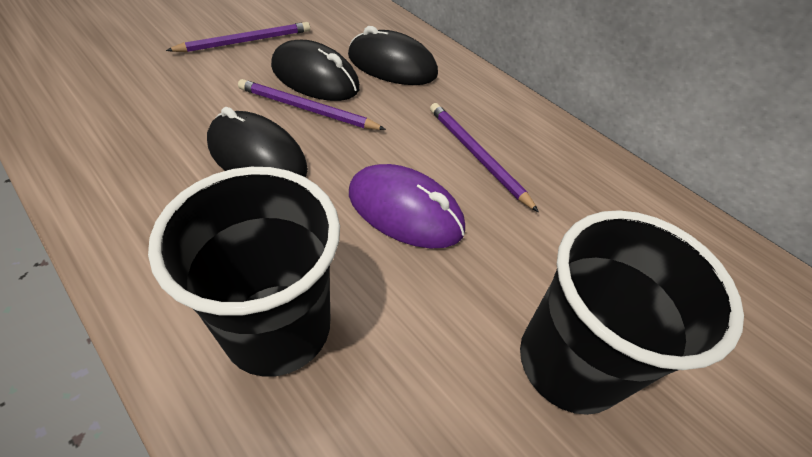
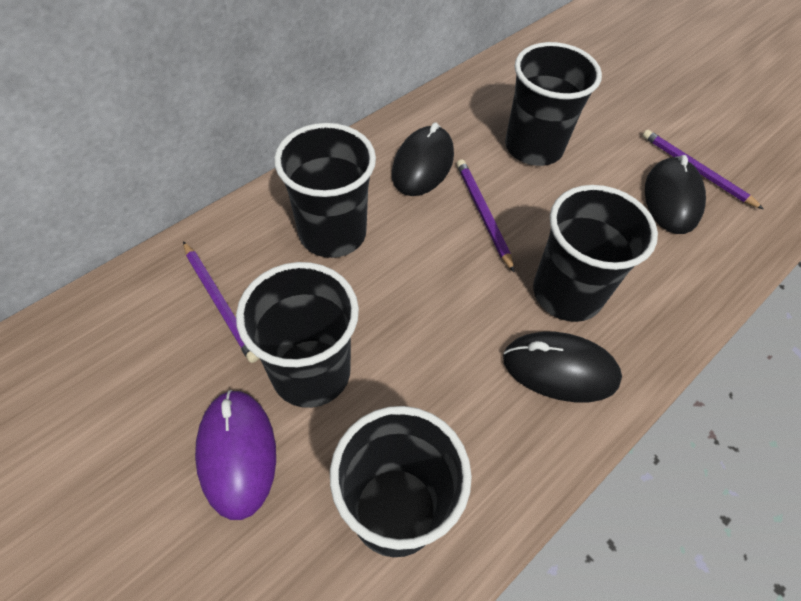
black cup: [148,167,340,377] [520,210,744,415] = 2 -> [236,262,359,408] [274,123,376,258] [330,406,472,557] [505,42,602,166] [533,185,658,322] = 5

